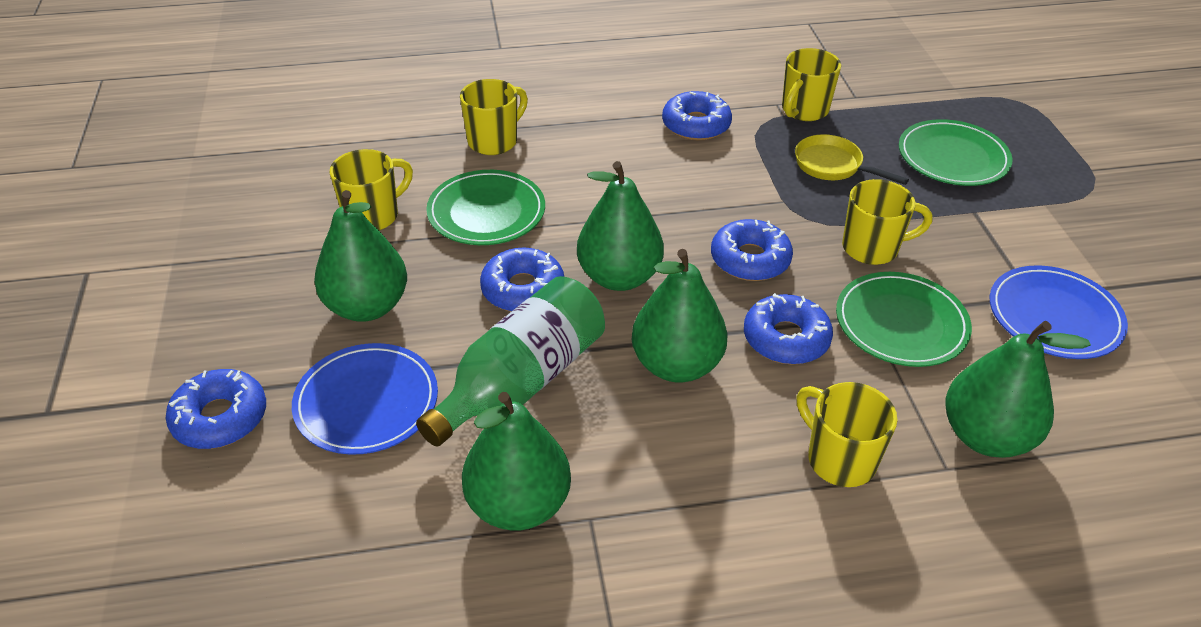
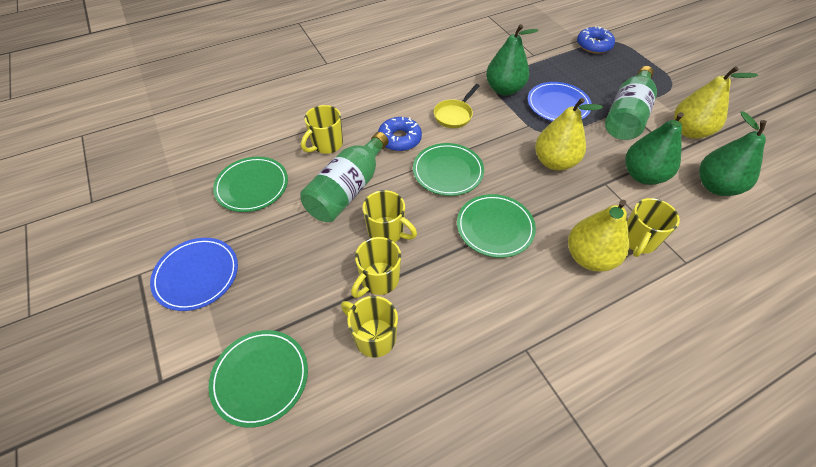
blue donut: [166,369,266,449] [480,247,564,312] [662,91,732,140] [711,219,793,281] [744,293,833,365] = 5 -> [378,117,422,151] [577,26,615,54] = 2
green bottle: [416,276,605,447] = 1 -> [300,132,388,222] [605,66,657,140] = 2
green pear: [314,190,407,322] [462,392,571,531] [577,161,664,291] [632,249,728,383] [945,321,1091,458] = 5 -> [486,24,538,96] [625,112,684,185] [699,111,767,196] = 3
green plate: [426,170,545,245] [836,272,972,367] [899,119,1013,186] = 3 -> [209,330,308,428] [213,157,288,212] [413,143,484,196] [457,194,536,258] = 4
yellow pear: none = 0 -> [535,98,603,171] [568,200,629,272] [674,66,758,139] = 3

